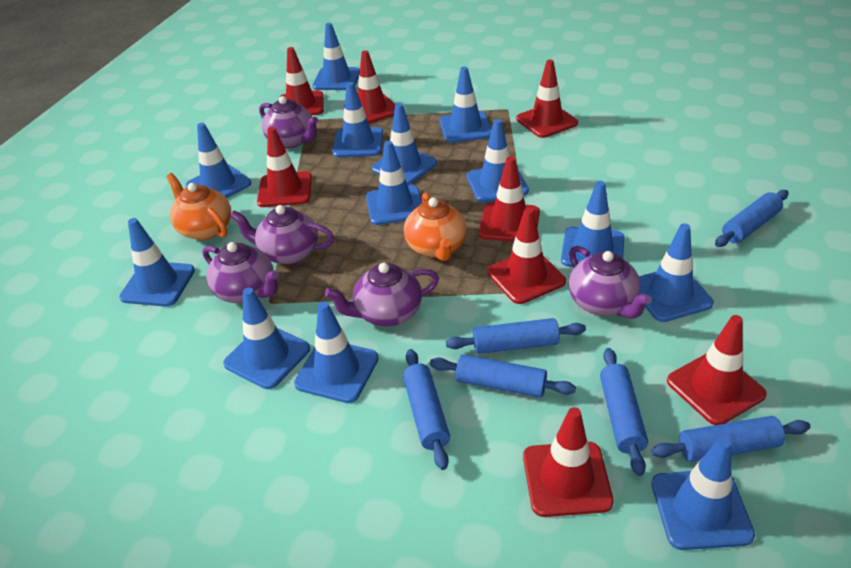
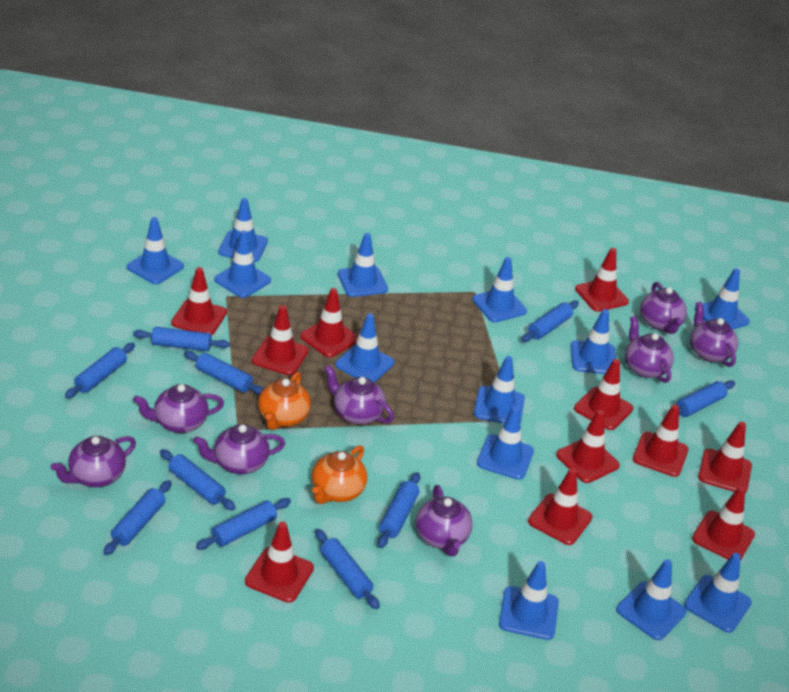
blue rolling pin: [403,349,450,470] [430,354,576,398] [446,318,586,354] [600,348,648,476] [651,416,811,462] [715,190,789,247] = 6 -> [65,343,135,398] [103,480,172,555] [133,327,230,351] [160,449,236,511] [184,351,264,395] [196,498,291,550] [315,529,380,609] [378,472,420,548] [522,301,579,342] [676,380,735,417] = 10
purple teapot: [202,242,279,303] [230,205,334,264] [259,96,318,148] [325,263,439,327] [569,246,652,319] = 5 -> [50,436,136,487] [133,384,224,433] [193,424,285,474] [324,365,394,425] [416,485,473,556] [625,316,674,383] [640,282,687,334] [690,302,738,367] = 8
red traffic cone: [257,127,312,207] [279,47,324,115] [344,50,395,124] [479,156,540,242] [487,208,566,304] [516,60,578,138] [523,407,614,517] [667,315,767,425] = 8 -> [171,267,227,335] [245,522,314,603] [252,305,309,375] [300,288,358,358] [528,468,592,545] [556,410,620,483] [574,359,633,430] [575,248,629,312] [633,404,689,477] [692,486,755,561] [698,422,752,493] = 11

